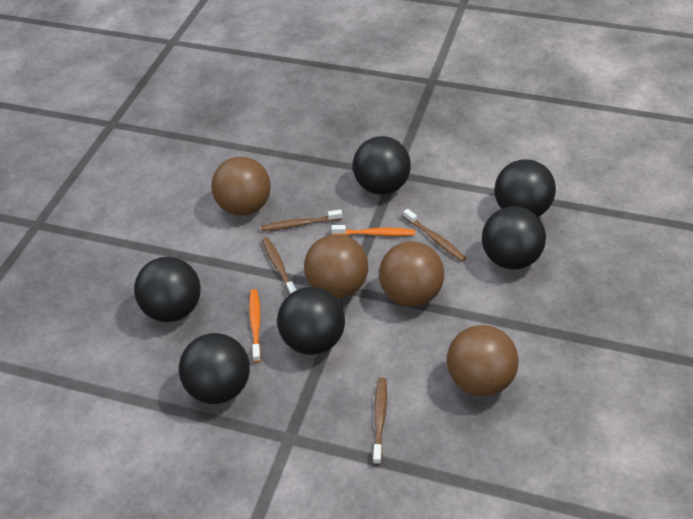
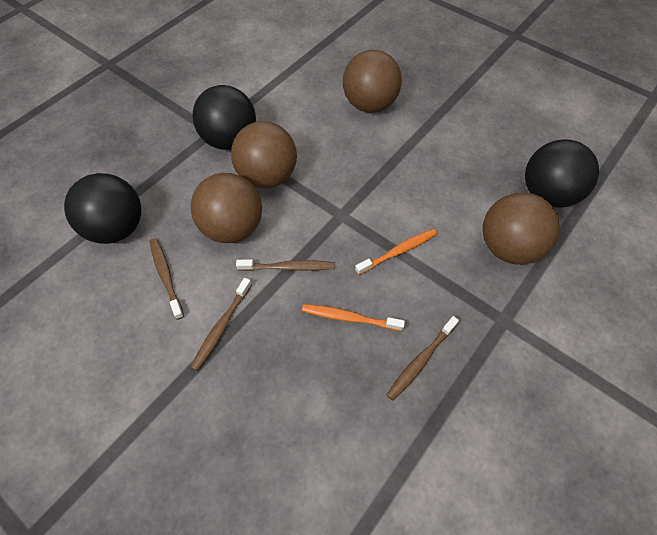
black ball: [134,257,201,322] [179,333,250,404] [277,287,345,355] [353,136,411,195] [482,206,546,270] [494,159,556,216] = 6 -> [64,173,141,244] [192,85,256,150] [525,139,599,208] = 3

